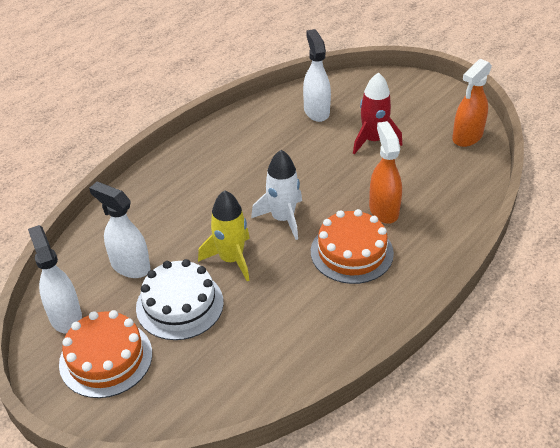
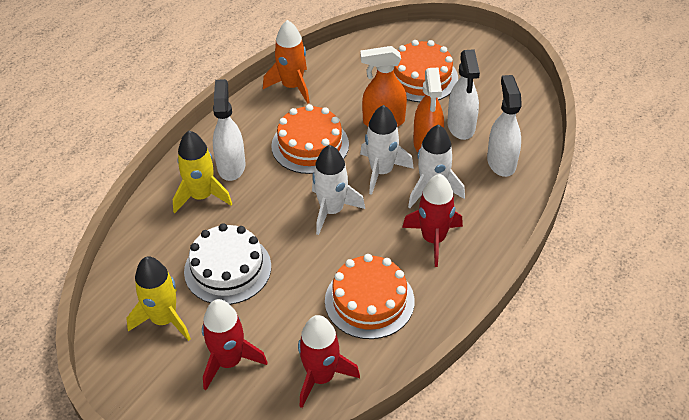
orange cake: [59,310,152,398] [311,209,394,284] = 2 -> [271,104,349,174] [325,254,415,339] [394,40,458,102] = 3
orange rocket: none = 0 -> [263,20,310,104] = 1
red rocket: [353,72,402,154] = 1 -> [202,299,268,390] [298,315,360,408] [402,174,463,267] = 3
white rocket: [251,150,302,240] = 1 -> [312,145,365,235] [360,105,414,195] [408,124,465,208] = 3
yellow rocket: [198,190,250,281] = 1 -> [126,257,191,341] [173,131,232,213] = 2

